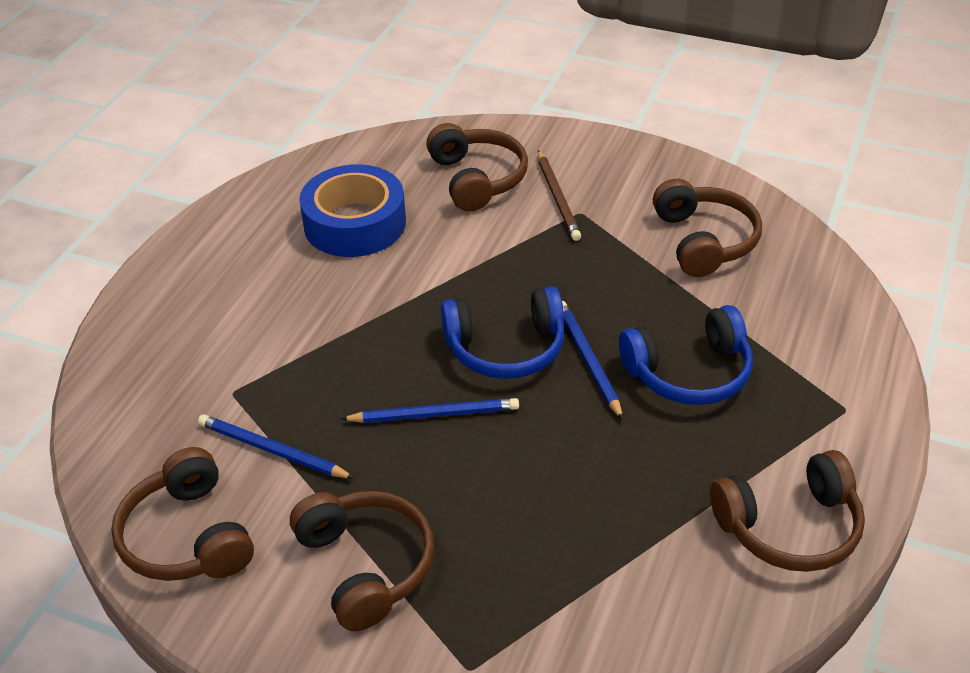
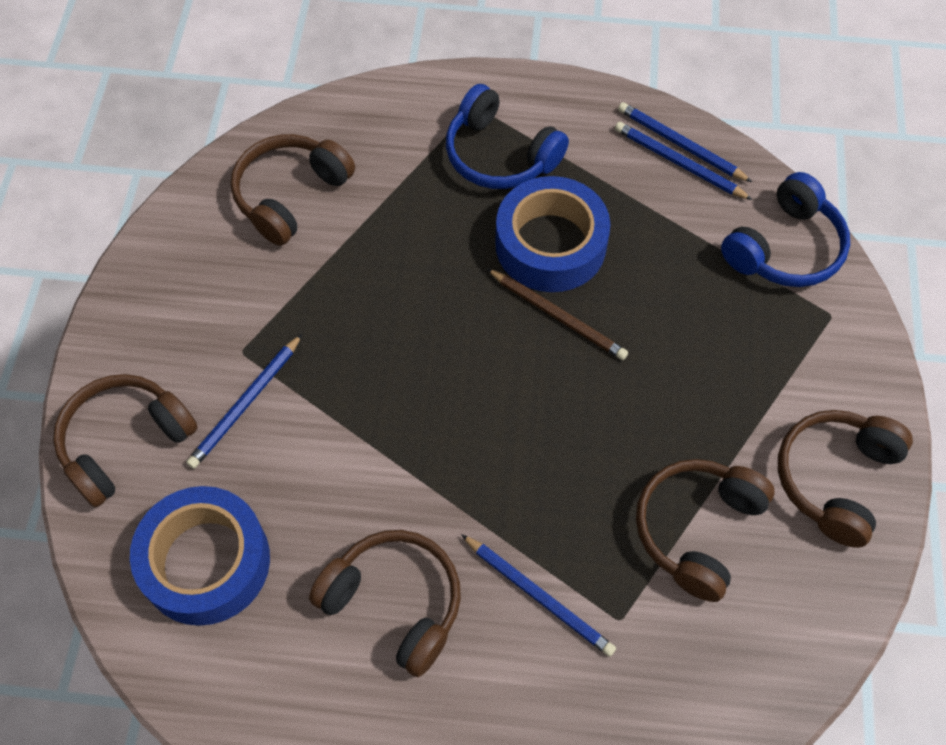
blue pencil: [198,415,355,479] [341,398,519,423] [562,301,623,420] = 3 -> [186,334,302,469] [461,534,616,657] [615,122,752,200] [618,102,752,182] = 4
blue tape: [299,164,406,257] = 1 -> [130,486,270,626] [495,176,610,292] = 2

